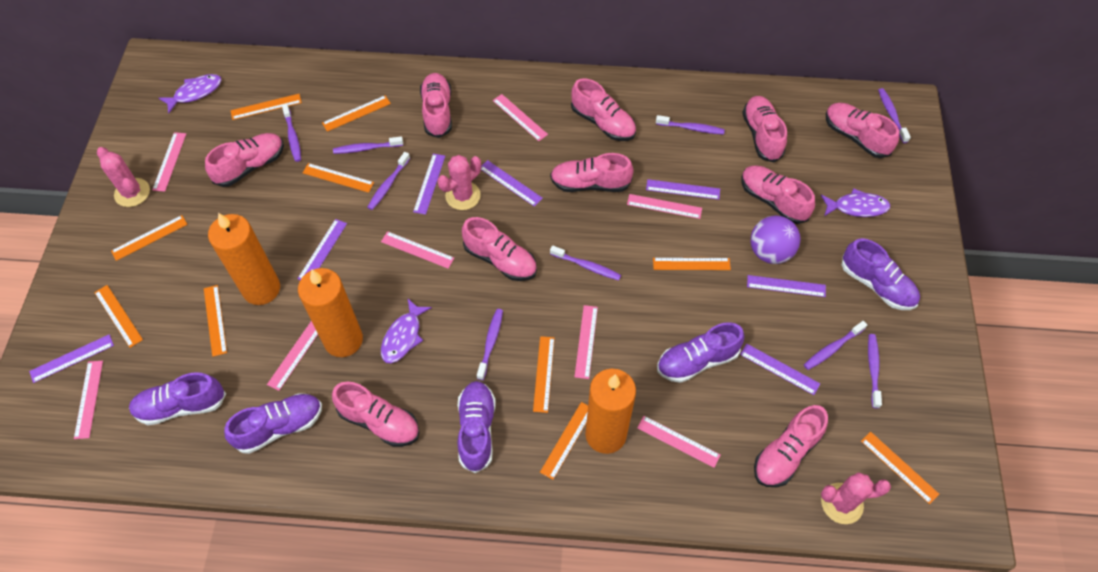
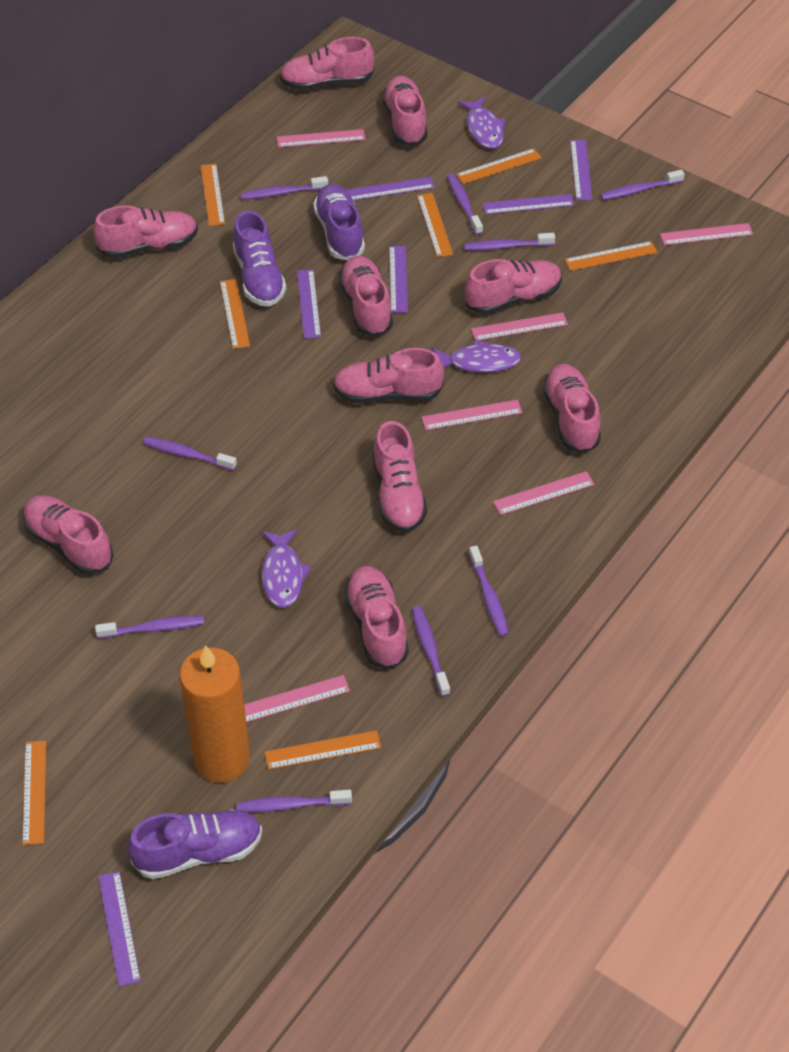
orange candle: [208,213,280,305] [298,268,363,357] [585,369,636,454] = 3 -> [179,645,250,783] = 1
orange ruler: [94,285,143,348] [111,215,188,261] [204,285,227,357] [230,94,302,120] [303,163,374,193] [322,95,391,132] [533,336,555,413] [540,402,588,480] [653,258,731,270] [861,432,939,504] = 10 -> [22,740,46,845] [201,164,225,226] [220,279,250,349] [264,730,381,770] [417,193,453,257] [456,148,542,184] [565,241,657,271] = 7
pink cactus: [97,147,150,207] [437,155,481,210] [821,472,891,524] = 3 -> none = 0
pink ruler: [74,361,103,439] [152,132,186,192] [267,321,318,391] [381,231,454,269] [493,94,548,141] [574,305,598,379] [627,194,702,219] [637,416,721,468] = 8 -> [244,675,350,722] [277,129,365,147] [421,400,522,430] [471,312,568,340] [493,471,595,515] [660,223,753,245] = 6
purple ball: [751,216,800,264] = 1 -> none = 0
purple ruler: [29,334,114,383] [298,219,347,280] [413,154,445,215] [481,160,543,207] [646,179,720,200] [740,344,820,395] [747,275,826,297] = 7 -> [98,871,141,987] [297,269,321,339] [346,177,435,200] [389,246,408,313] [482,194,574,214] [570,140,592,200] = 6
purple shoe: [129,372,226,425] [224,393,322,454] [457,381,495,473] [657,322,745,383] [842,238,920,310] = 5 -> [128,809,262,879] [233,211,286,307] [313,184,365,260] = 3

